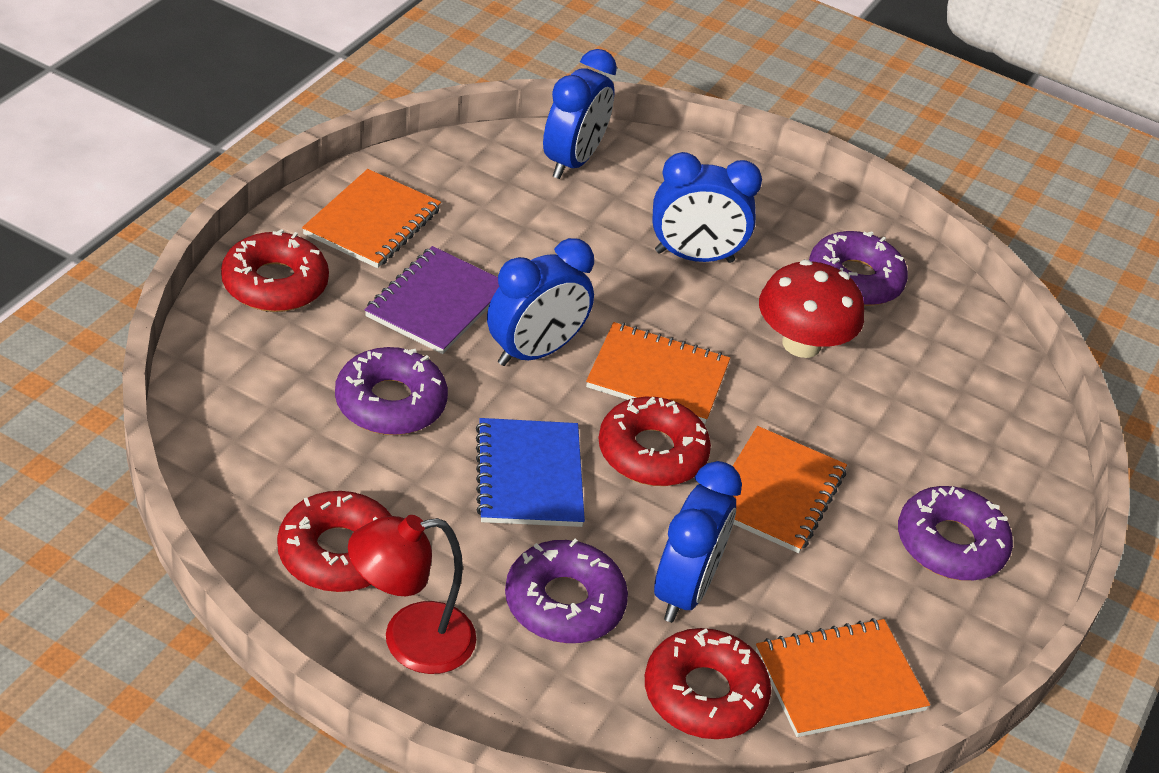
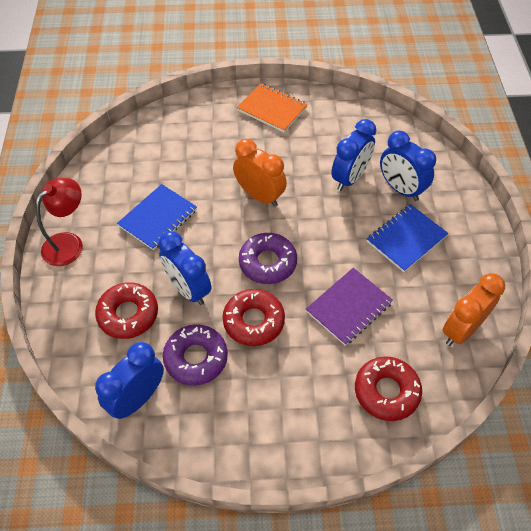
blue notebook: [476,418,585,527] = 1 -> [117,184,197,250] [367,204,449,272] = 2
orange clock: none = 0 -> [233,139,287,207] [442,273,505,346] = 2
orange notebook: [302,169,441,268] [586,322,730,424] [733,426,847,553] [756,618,930,737] = 4 -> [236,83,308,132] = 1
purple donut: [335,347,448,435] [505,539,628,643] [809,231,908,306] [898,486,1013,581] = 4 -> [163,324,228,386] [239,233,297,284] = 2
red donut: [221,229,329,312] [277,491,392,592] [598,397,711,486] [645,628,771,739] = 4 -> [95,282,158,339] [222,289,285,346] [355,356,422,421] = 3
red mushroom: [759,260,864,358] = 1 -> none = 0

